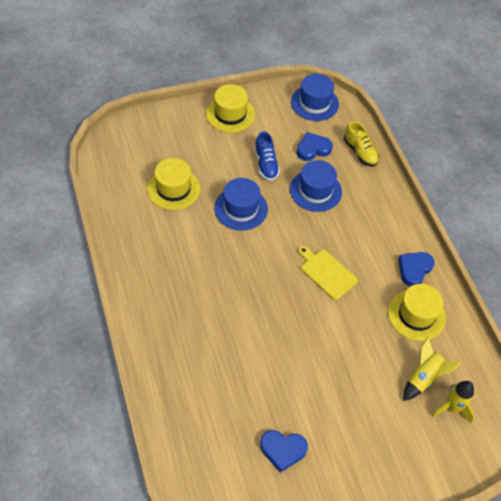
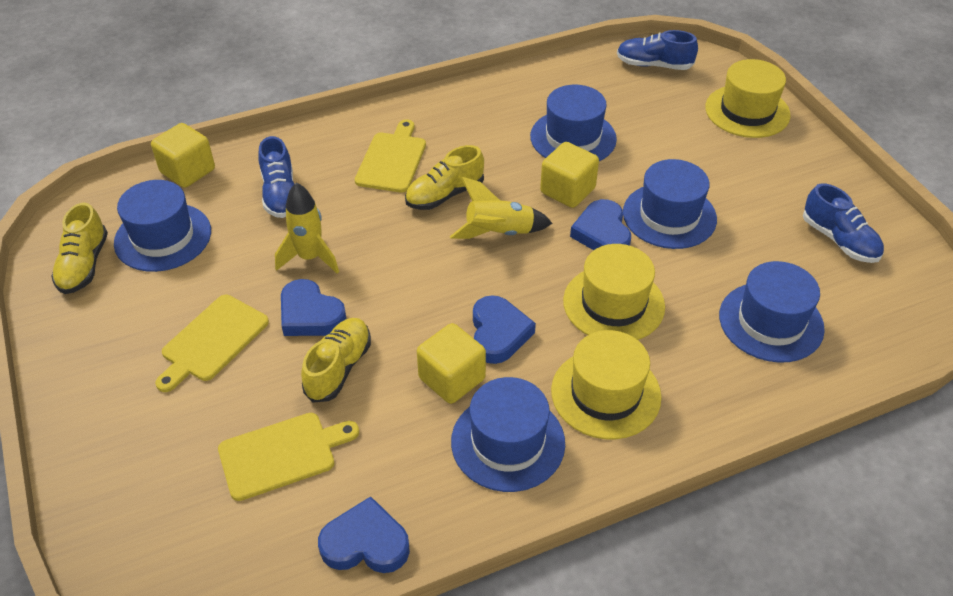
blue hat: [214,178,268,231] [290,160,342,212] [291,74,339,121] = 3 -> [114,180,211,272] [451,377,565,492] [530,85,617,161] [623,159,717,249] [719,261,825,363] = 5
blue heart: [260,430,308,473] [297,132,333,161] [398,252,435,286] = 3 -> [281,279,346,336] [318,496,410,573] [473,295,536,364] [570,199,631,250] = 4
blue shoe: [254,132,280,181] = 1 -> [258,136,294,218] [617,30,698,70] [803,183,884,263] = 3
yellow cube: none = 0 -> [151,123,215,188] [417,323,486,404] [540,142,599,208] = 3
yellow cutting board: [298,246,358,300] = 1 -> [155,295,269,392] [218,413,359,501] [355,119,426,193] = 3
yellow shoe: [344,121,379,167] = 1 -> [51,203,108,294] [301,318,371,403] [405,145,484,210] = 3

